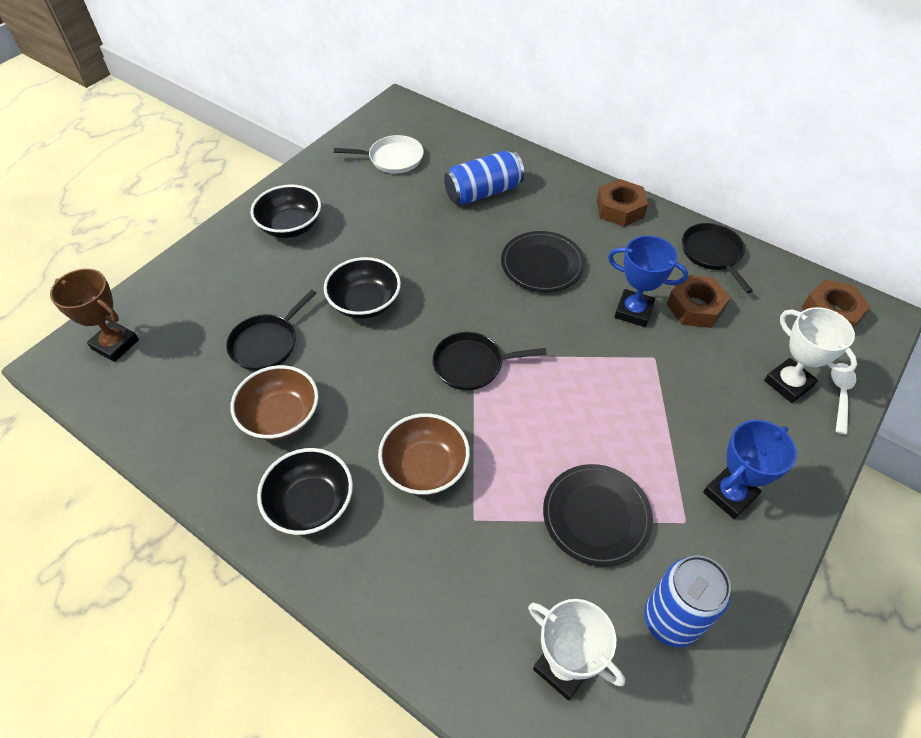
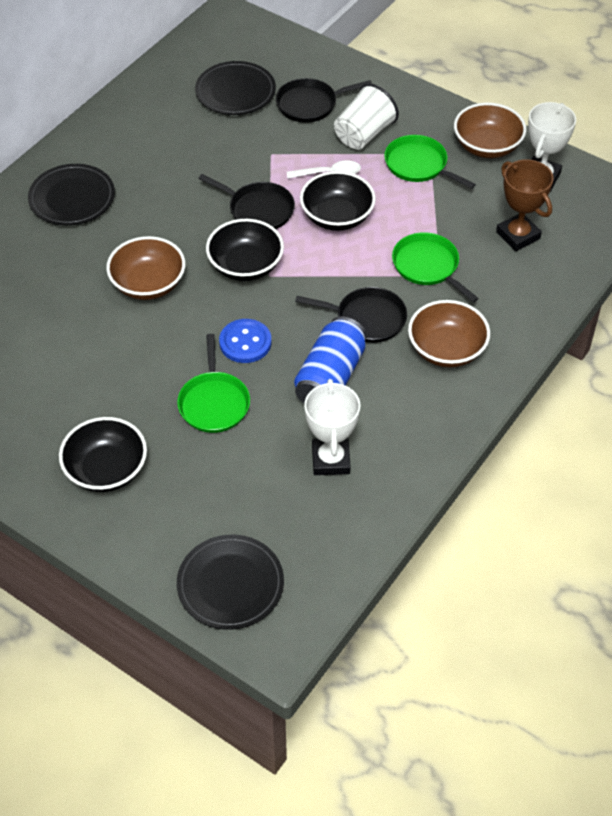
black plate: [501,231,585,292] [543,464,653,566] = 2 -> [28,164,115,226] [177,535,284,630] [195,61,276,115] = 3
blue button: none = 0 -> [219,319,271,363] = 1
blue can: [444,151,524,205] [644,555,731,647] = 2 -> [294,316,367,404] = 1
blue trophy: [608,236,688,327] [703,420,797,519] = 2 -> none = 0
brown bowl: [231,365,318,440] [378,413,470,495] = 2 -> [106,236,185,300] [408,300,490,367] [454,103,526,158] = 3
brown nut: [597,179,648,227] [667,275,731,328] [802,280,871,329] = 3 -> none = 0
green pan: none = 0 -> [177,334,250,433] [384,135,476,189] [392,232,479,302] = 3
white cup: none = 0 -> [334,83,399,150] = 1
white pan: [334,135,424,173] = 1 -> none = 0

